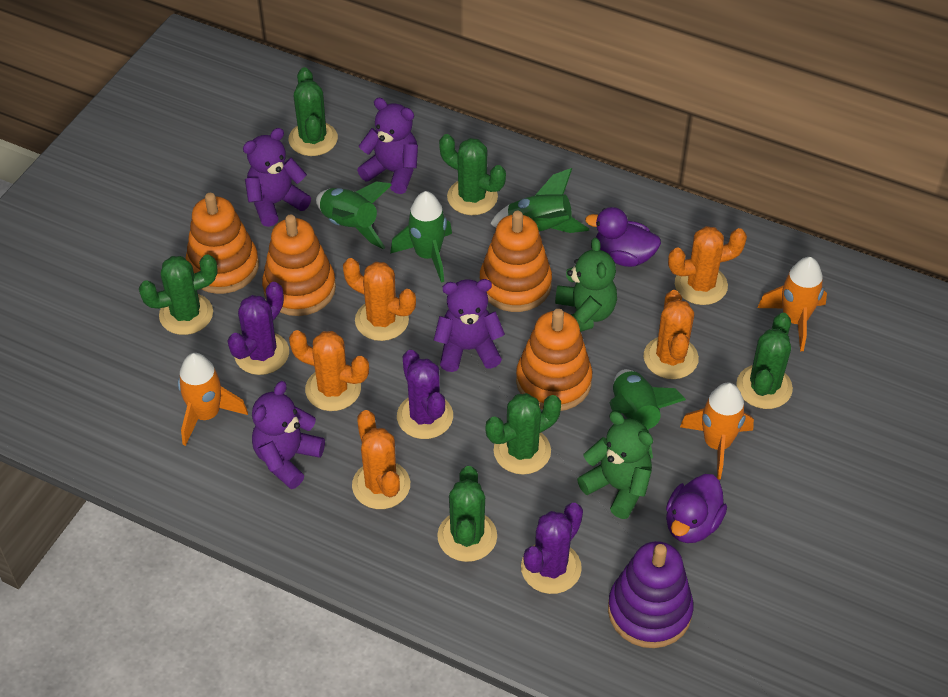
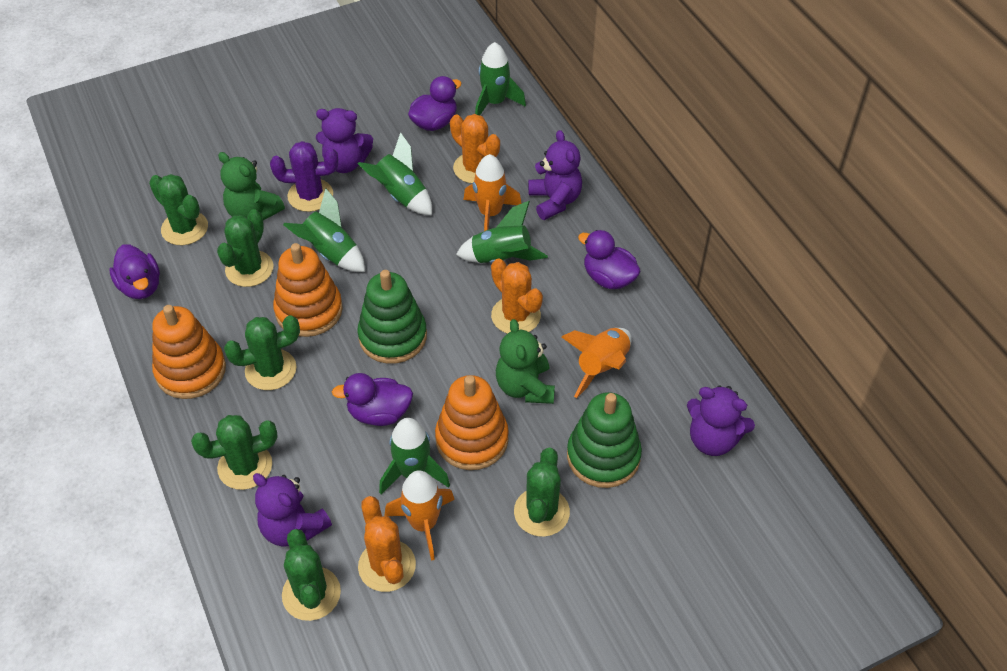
green rocket: [316,181,392,249] [390,191,452,283] [490,168,589,233] [610,369,686,459] = 4 -> [283,188,365,272] [358,132,432,215] [379,418,450,495] [456,201,548,263] [475,42,526,115] = 5
green stacking toy: none = 0 -> [357,270,427,364] [567,392,642,488] = 2
orange cactus: [289,330,369,411] [343,258,416,341] [352,410,410,509] [644,290,699,379] [668,226,747,305] = 5 -> [358,496,416,592] [450,114,500,184] [491,258,543,334] = 3
orange stacking toy: [185,193,259,294] [262,214,336,316] [480,211,552,312] [516,309,592,411] = 4 -> [152,305,226,399] [273,243,343,337] [435,375,509,470] = 3
purple cactus: [228,282,289,375] [397,350,453,439] [521,503,583,594] = 3 -> [270,141,338,212] = 1
purple duck: [585,207,661,267] [666,474,727,543] = 2 -> [110,244,160,299] [332,373,413,426] [408,76,462,131] [578,230,641,289] = 4
purple stacking toy: [608,541,693,648] = 1 -> none = 0

